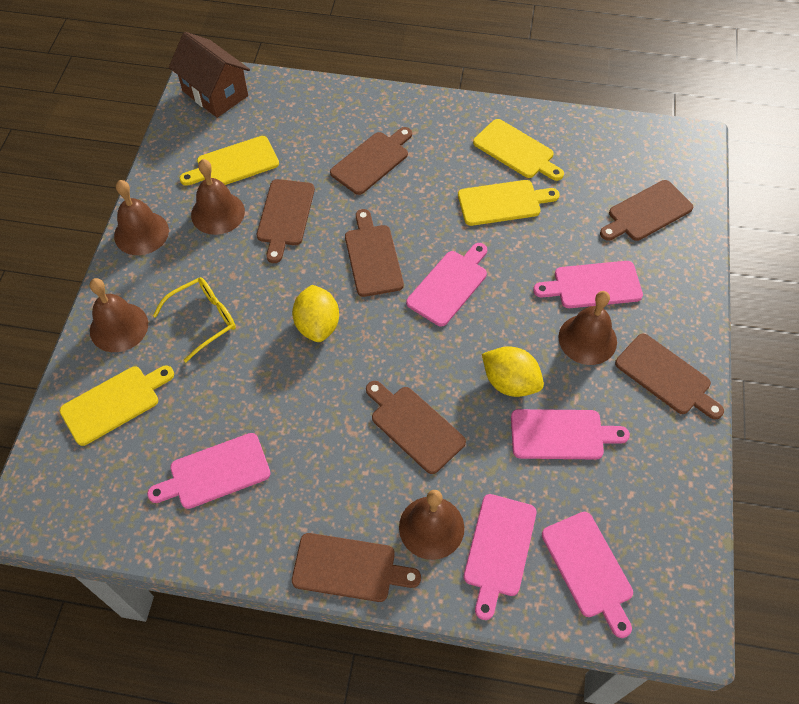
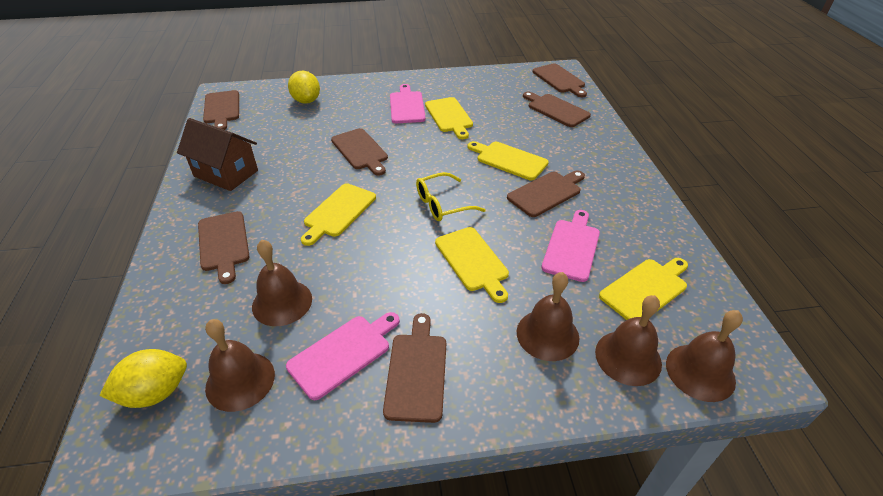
pink cutting board: [147,433,271,509] [406,243,487,326] [464,494,536,620] [511,409,630,459] [533,261,643,308] [542,512,633,638] = 6 -> [286,312,400,400] [390,84,426,123] [541,210,600,282] = 3
yellow cutting board: [60,366,174,446] [180,136,279,186] [458,180,560,226] [473,119,564,181] = 4 -> [301,183,376,246] [425,97,473,139] [435,227,509,303] [468,141,548,180] [599,258,688,320] = 5

